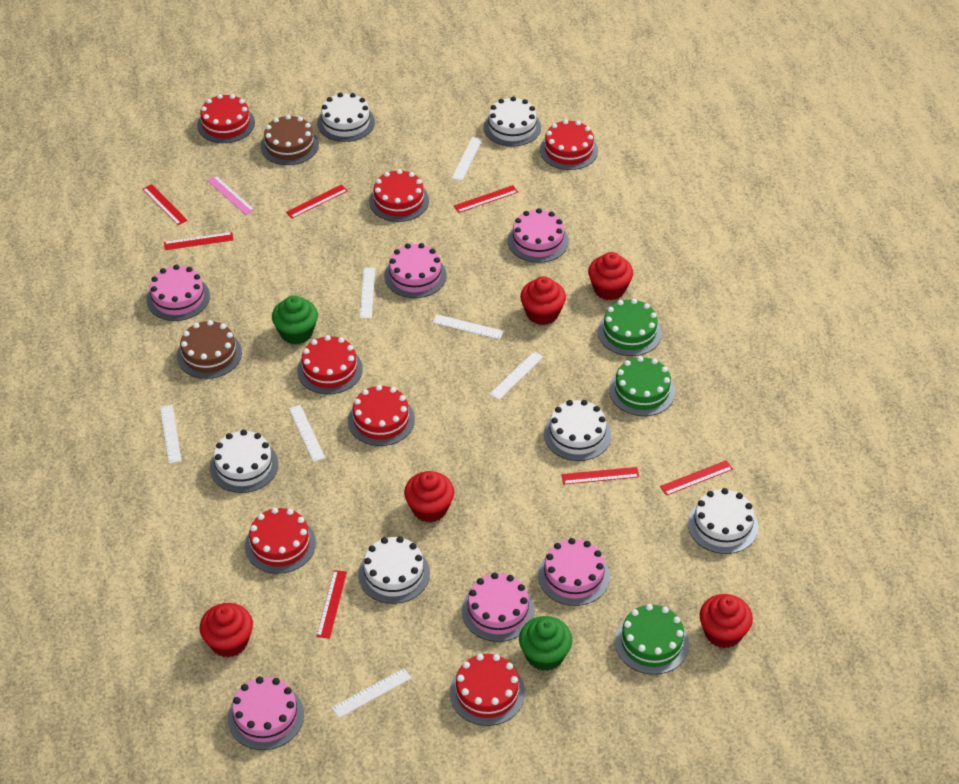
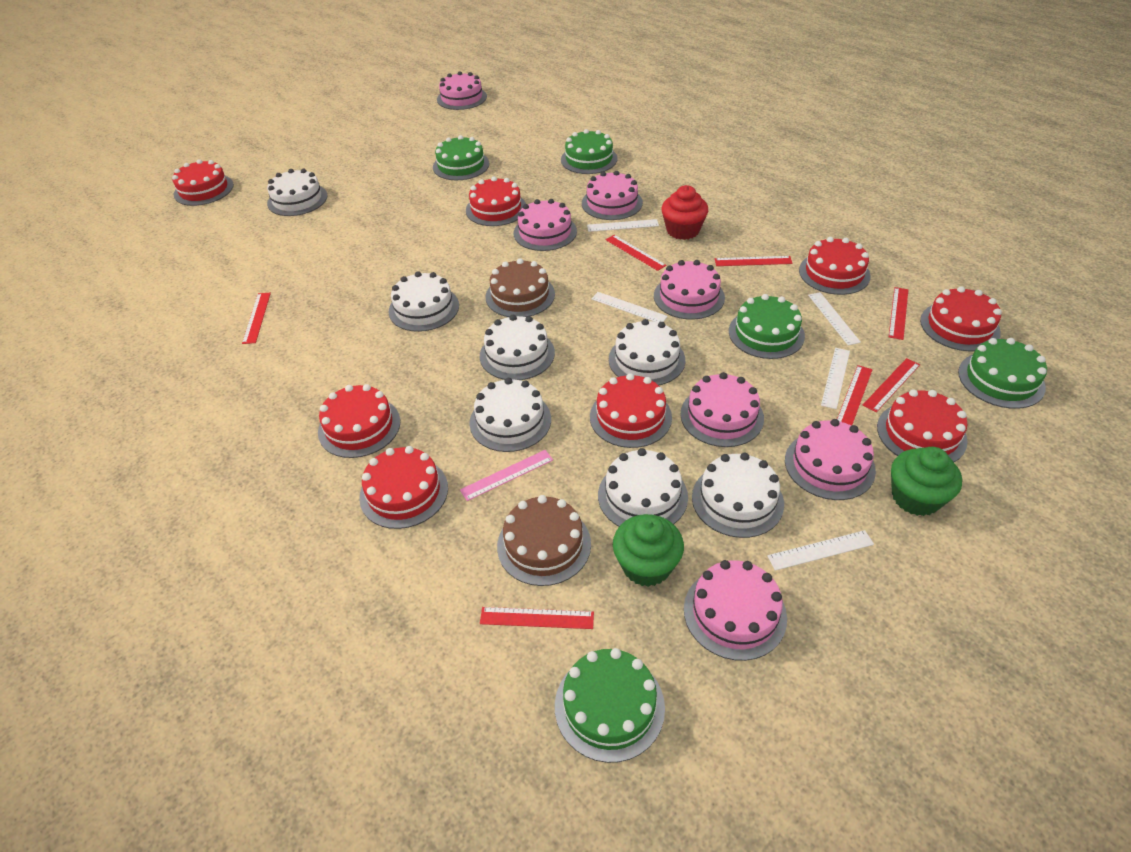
green cake: [598,299,662,356] [609,356,675,416] [615,604,689,675] = 3 -> [433,135,489,180] [555,648,665,763] [561,129,618,174] [729,294,805,359] [958,338,1047,409] = 5
pink cake: [146,265,210,321] [227,677,304,750] [384,243,447,298] [462,572,535,642] [508,208,569,263] [538,538,610,606] = 6 -> [437,71,487,110] [514,199,577,251] [582,171,643,220] [654,260,725,319] [681,372,764,447] [684,560,787,661] [785,419,876,500] = 7
red cake: [197,94,255,143] [245,507,316,574] [297,335,363,394] [348,385,415,446] [369,169,429,222] [449,654,525,726] [540,119,598,170] = 7 -> [172,159,234,206] [318,384,400,458] [359,446,448,529] [466,177,526,226] [590,373,672,448] [799,237,871,295] [877,389,968,462] [920,286,1002,351] = 8
red cupcake: [200,603,253,657] [404,471,454,522] [520,276,566,325] [588,252,633,300] [700,594,753,649] = 5 -> [661,185,708,240] = 1
white cake: [210,430,278,493] [317,93,375,142] [358,536,430,604] [484,96,541,147] [544,400,611,461] [688,488,758,554] = 6 -> [267,169,327,216] [389,271,459,332] [469,378,551,452] [480,315,555,380] [598,448,688,526] [609,319,685,385] [692,453,784,538] = 7
white ruler: [160,405,182,463] [289,405,325,462] [332,668,411,718] [360,267,375,318] [432,314,504,339] [452,137,483,181] [490,351,544,400] = 7 -> [587,219,659,232] [591,292,668,323] [767,530,874,571] [808,292,861,345] [821,348,850,409] = 5

